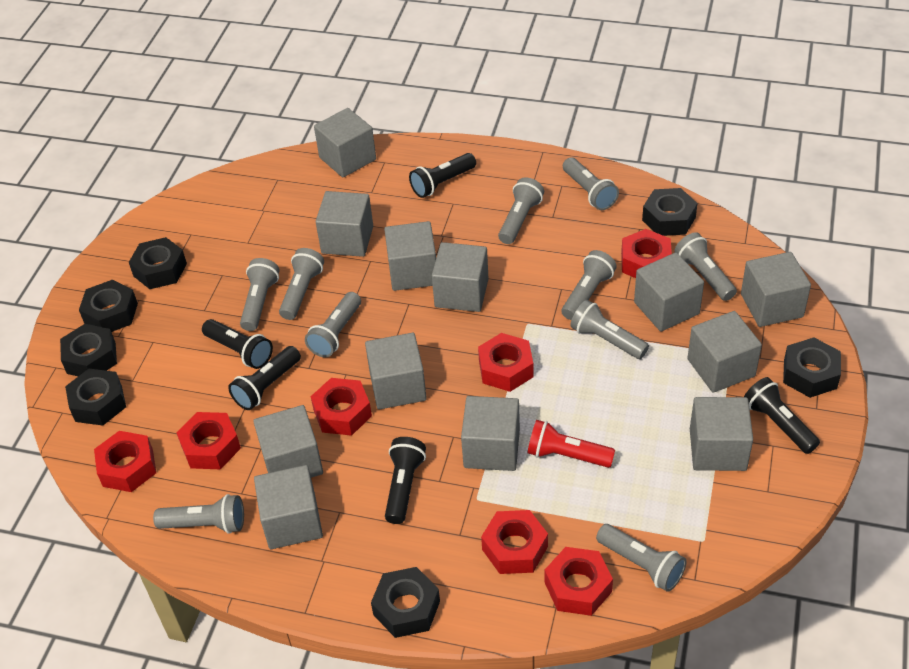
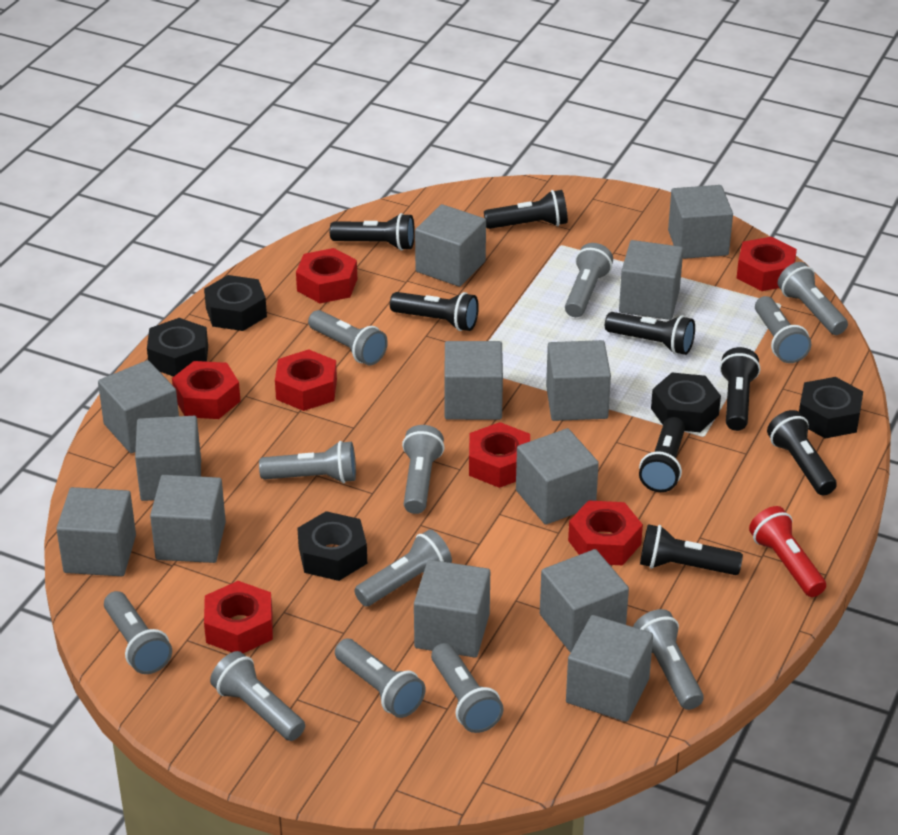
black flashlight: [202,319,273,369] [228,346,301,410] [385,437,426,524] [409,153,476,198] [744,377,820,454] = 5 -> [330,213,415,250] [390,292,479,331] [484,190,568,229] [605,312,695,355] [639,417,685,492] [640,524,743,575] [720,347,760,431] [767,410,837,495] = 8
black nut: [60,324,117,376] [65,369,126,425] [79,280,138,332] [129,237,187,289] [371,567,440,638] [642,188,697,236] [783,337,841,398] = 7 -> [147,318,208,377] [204,275,267,331] [297,511,367,581] [651,373,721,432] [799,377,863,438] = 5
grey cube: [253,405,323,478] [254,465,323,549] [314,108,376,177] [315,191,373,257] [365,333,427,410] [384,221,436,291] [432,242,489,312] [461,396,520,471] [634,252,704,332] [688,311,762,393] [690,397,753,471] [741,252,811,327] = 12 -> [56,487,136,576] [98,360,179,453] [135,416,201,501] [150,475,226,563] [414,560,490,658] [415,204,486,287] [444,341,503,420] [516,428,599,525] [540,549,629,653] [546,340,611,421] [566,615,653,722] [619,240,683,320] [668,185,733,259] = 13
grey flashlight: [153,494,244,534] [240,258,280,331] [279,248,324,320] [305,292,361,357] [498,177,544,244] [561,250,617,320] [563,157,619,210] [570,300,649,359] [596,524,687,592] [674,232,737,301] = 10 -> [104,591,172,674] [210,651,305,741] [259,441,356,483] [308,310,388,365] [335,639,425,718] [354,530,452,606] [402,425,444,514] [431,643,504,733] [565,243,613,317] [633,609,704,710] [755,296,811,363] [778,262,848,335] = 12

